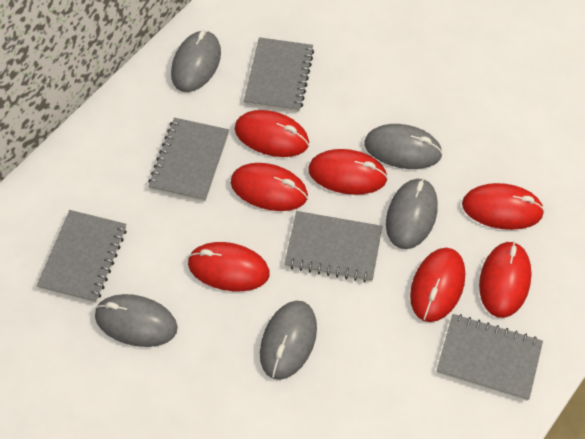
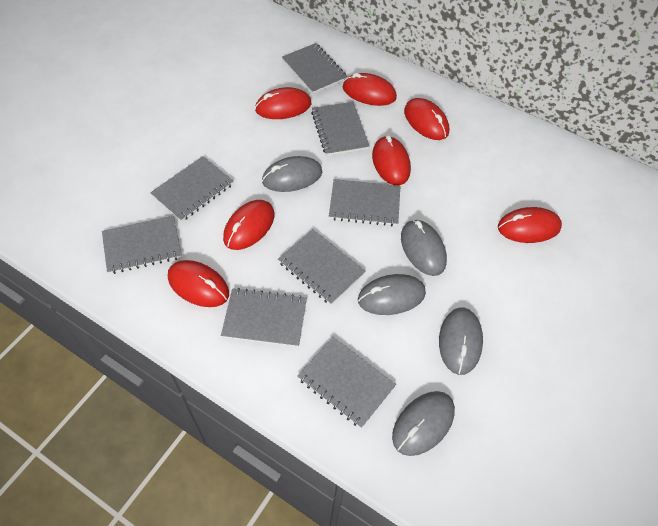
grey notebook: [37,210,127,303] [148,118,229,202] [244,37,314,112] [284,211,382,282] [437,314,543,401] = 5 -> [102,216,182,274] [150,156,233,222] [221,288,307,347] [278,229,366,305] [282,43,347,94] [297,337,396,428] [311,102,370,156] [329,179,400,226] = 8

